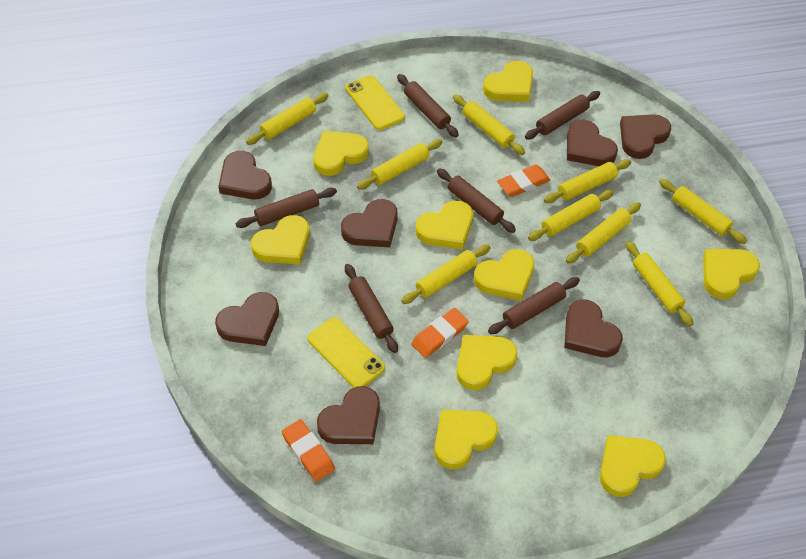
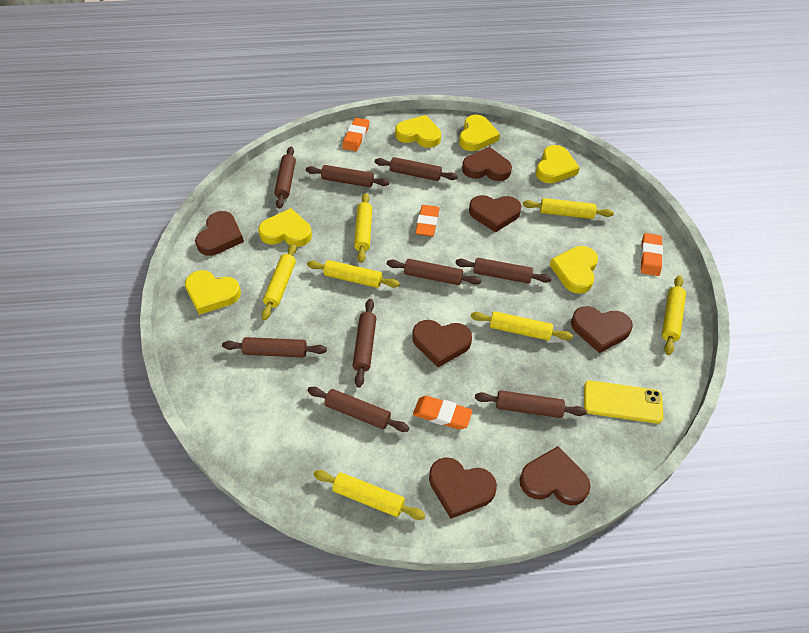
brown rolling pin: [235,188,337,228] [345,264,398,353] [397,74,459,137] [437,168,516,233] [488,277,580,334] [525,91,600,139] = 6 -> [222,337,327,357] [274,147,296,209] [306,165,390,187] [308,387,409,432] [352,299,376,387] [375,157,458,181] [387,259,481,285] [455,258,552,284] [475,390,587,418] = 9
orange eraser: [282,419,335,482] [411,308,469,358] [497,165,551,197] = 3 -> [342,118,369,151] [413,396,473,429] [415,205,440,237] [640,233,663,276] = 4
yellow heart: [251,215,310,265] [313,131,368,176] [416,200,473,250] [434,410,498,469] [456,335,518,390] [474,249,534,301] [483,61,533,102] [600,435,666,497] [703,249,760,299] = 9 -> [185,270,241,315] [258,208,312,247] [395,115,441,148] [459,115,500,151] [536,145,580,183] [549,246,598,294] = 6
yellow phone: [308,317,385,388] [345,75,405,130] = 2 -> [584,380,663,424] = 1
yellow rolling pin: [246,93,329,145] [357,139,443,190] [402,245,491,304] [453,95,525,155] [528,190,613,241] [544,159,631,203] [566,202,641,264] [626,241,693,326] [659,179,747,244] = 9 -> [261,243,297,320] [307,260,400,288] [313,470,425,520] [354,193,372,263] [471,311,573,341] [523,198,614,219] [662,275,686,355] = 7

